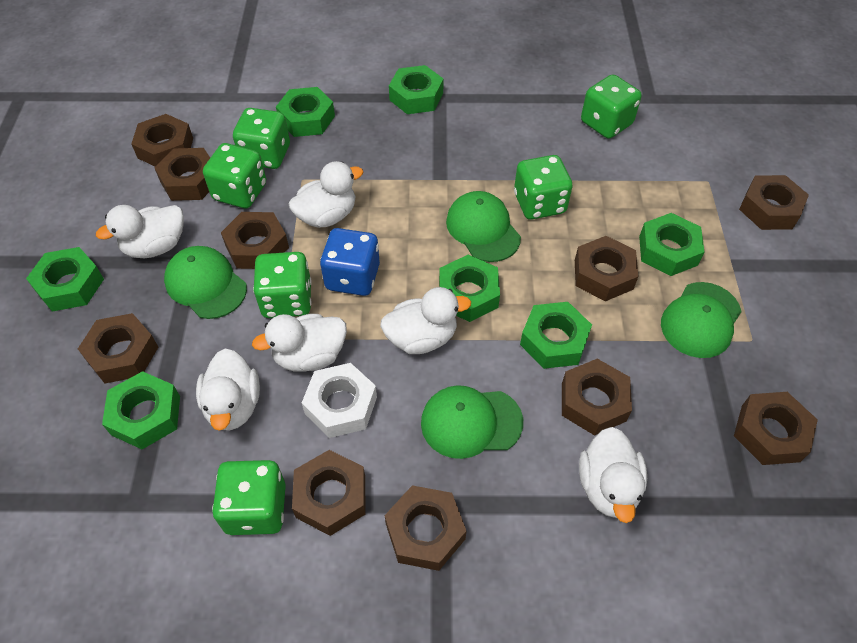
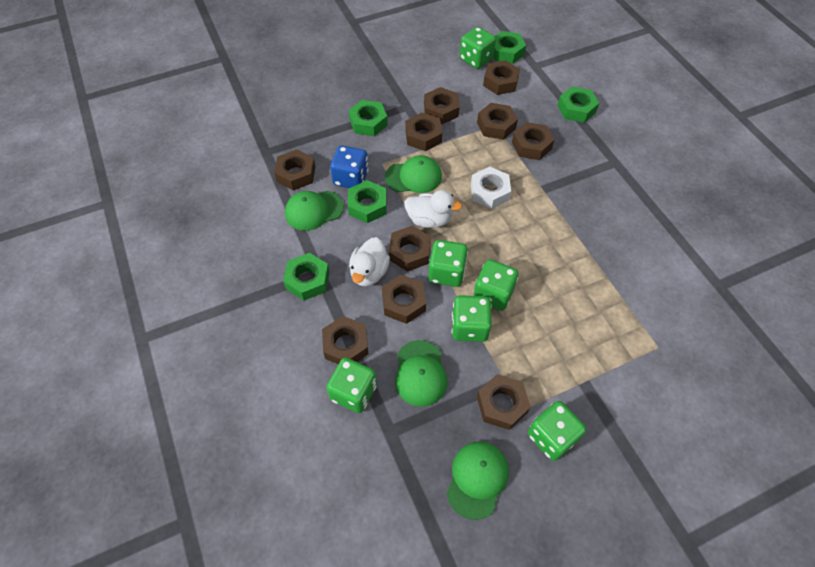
green nut: [26,247,104,312] [102,371,180,449] [276,87,335,137] [389,65,444,114] [439,255,500,322] [520,302,592,369] [639,213,704,276] = 7 -> [283,253,329,300] [348,180,386,223] [349,100,388,136] [493,31,526,64] [557,87,599,123] = 5
white duck: [96,205,184,258] [196,348,260,431] [252,314,347,372] [289,161,364,228] [380,287,471,354] [579,427,647,523] = 6 -> [349,237,390,286] [404,190,462,228] = 2

